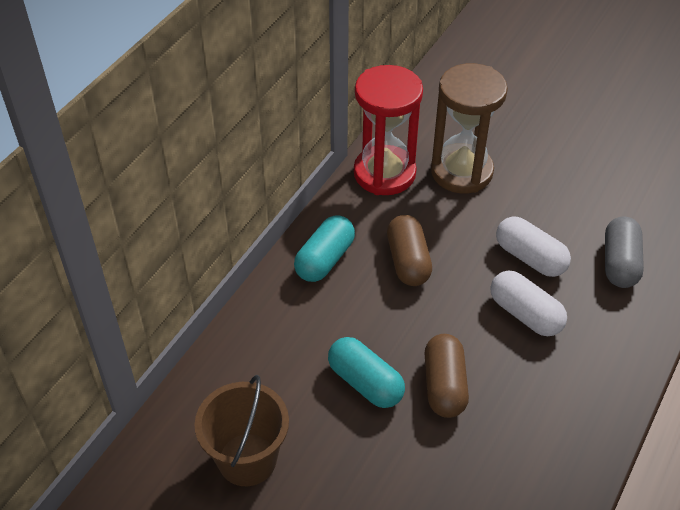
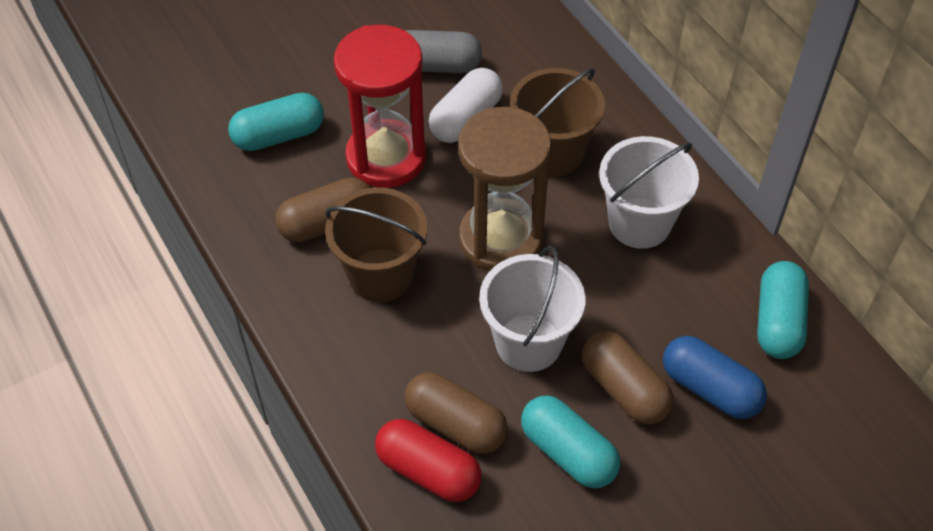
blue capsule: none = 0 -> [663,336,767,419] = 1
brown bucket: [194,375,289,486] = 1 -> [325,187,427,302] [510,68,605,177] = 2
brown capsule: [387,215,432,286] [424,334,469,418] = 2 -> [275,177,370,242] [404,372,508,454] [582,331,673,424] = 3
red capsule: none = 0 -> [375,419,482,502] = 1
turquoise capsule: [294,215,355,282] [328,337,405,408] = 2 -> [228,93,324,151] [521,395,620,488] [757,261,809,359] = 3
white bucket: none = 0 -> [479,246,586,372] [599,136,699,249] = 2
white capsule: [490,270,567,336] [496,216,571,277] = 2 -> [428,68,503,143] = 1

